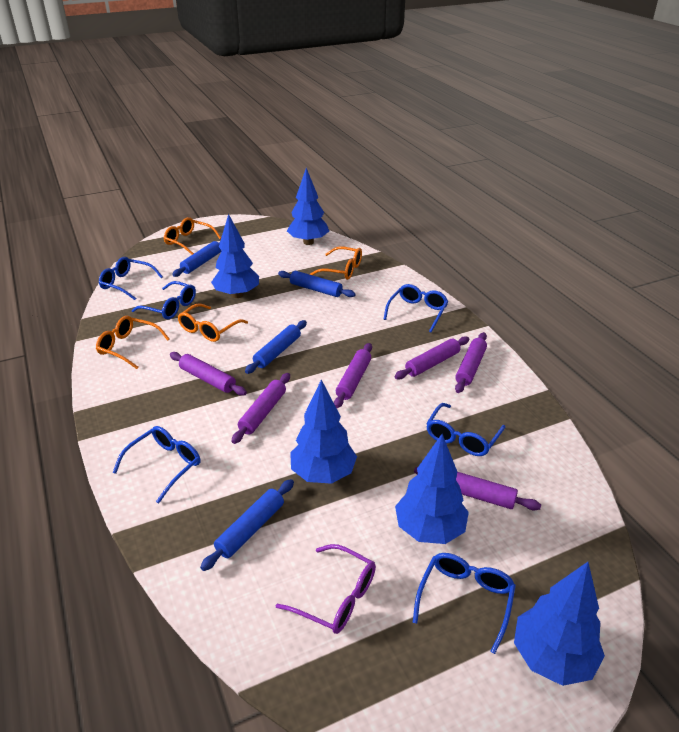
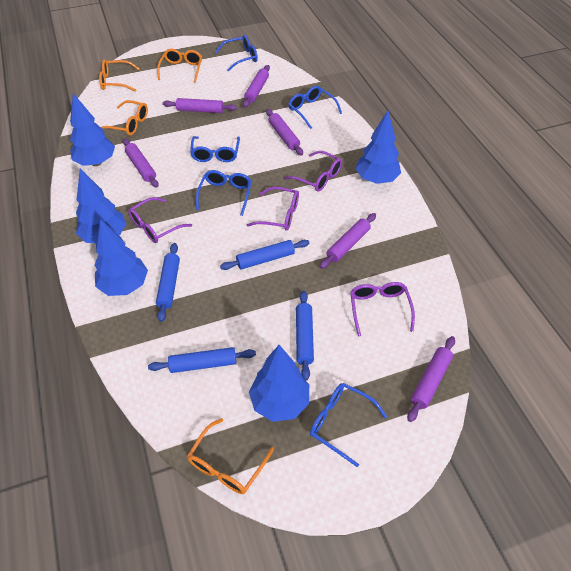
blue glasses: [99,257,163,300] [112,426,200,503] [132,281,196,319] [384,284,448,332] [413,553,516,654] [426,403,505,456] = 6 -> [190,136,240,162] [196,170,252,216] [215,35,258,72] [288,86,342,129] [310,383,387,467] = 5
purple glasses: [275,544,376,634] = 1 -> [128,197,192,243] [247,187,299,231] [285,151,342,192] [350,282,415,336] = 4

